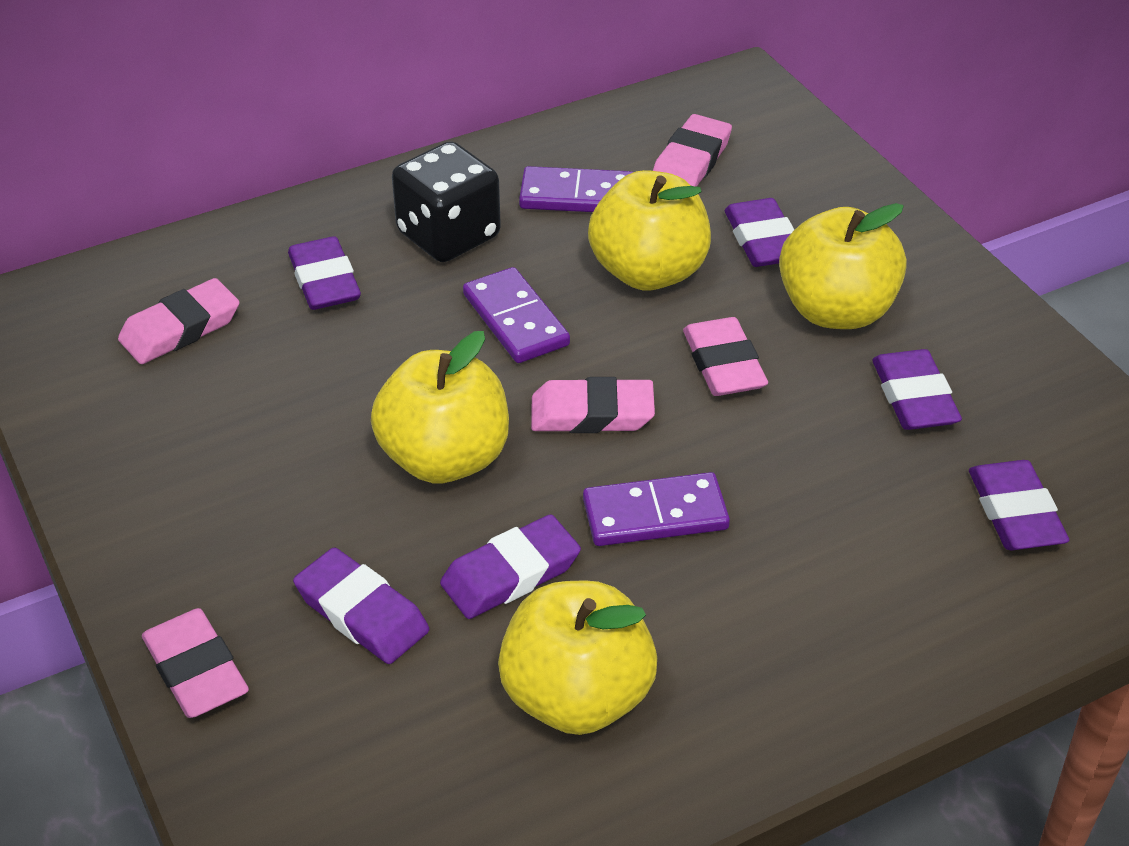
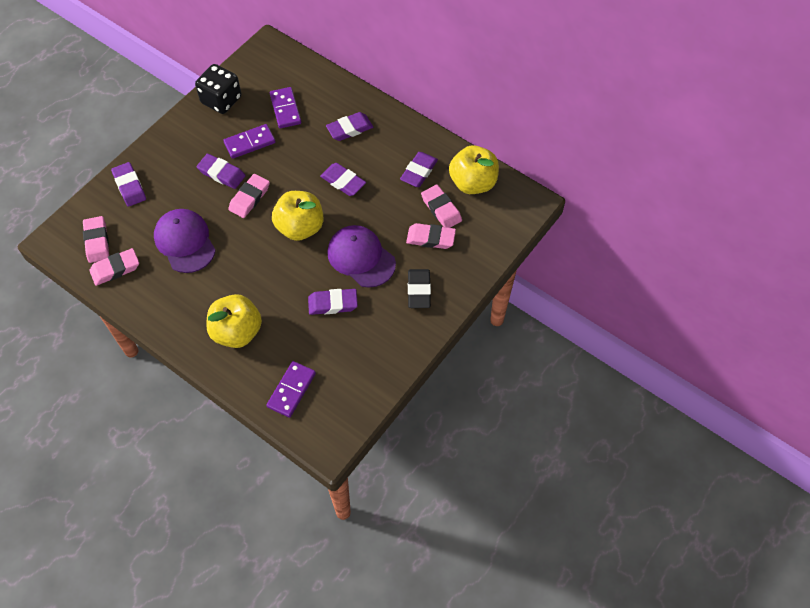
black eraser: none = 0 -> [408,269,431,308] = 1
purple cap: none = 0 -> [154,209,216,273] [327,225,396,288] = 2
yellow apple: [371,331,509,483] [498,581,657,735] [588,170,711,291] [779,203,907,329] = 4 -> [206,294,262,348] [272,191,324,241] [449,145,499,194] = 3

